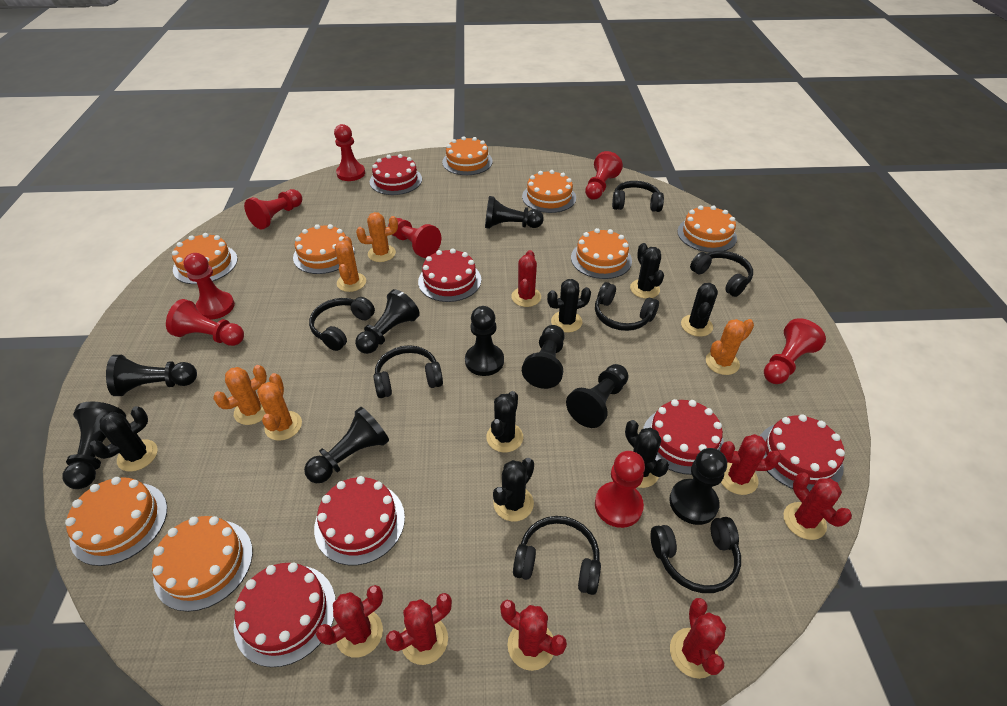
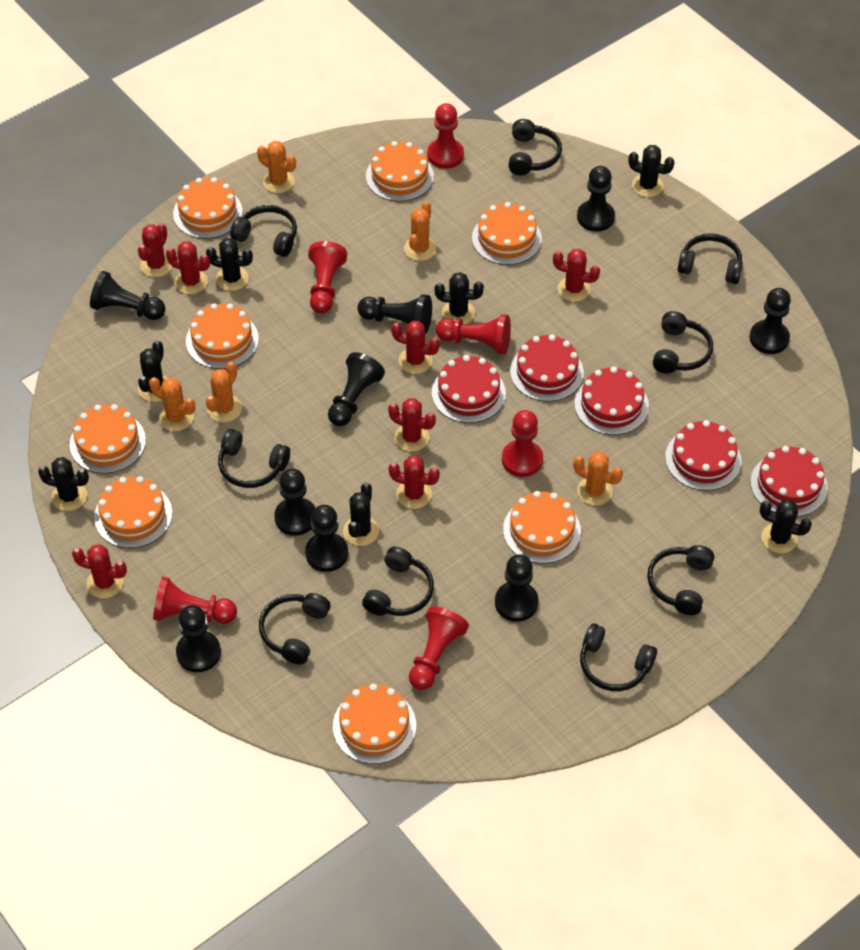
black headphones: [309,297,375,351] [373,345,443,398] [513,516,601,595] [595,282,659,331] [612,181,664,212] [650,517,741,593] [690,251,753,297] = 7 -> [218,429,290,488] [230,205,297,257] [259,593,331,665] [362,547,434,616] [509,119,562,175] [580,624,657,691] [647,545,714,615] [653,311,713,374] [678,233,743,284] = 9
red cake: [234,563,336,667] [314,476,405,565] [370,154,422,195] [418,248,481,302] [643,399,724,475] [760,414,845,491] = 6 -> [432,355,506,423] [510,334,584,402] [574,367,649,435] [665,420,741,491] [751,446,828,517] = 5
red pawn: [166,299,244,346] [183,253,235,320] [244,189,302,230] [334,124,365,181] [388,218,441,258] [585,151,623,200] [595,451,645,528] [764,318,826,384] = 8 -> [153,576,237,624] [308,241,347,313] [409,606,469,690] [427,103,464,169] [436,314,511,355] [502,410,543,477] = 6

